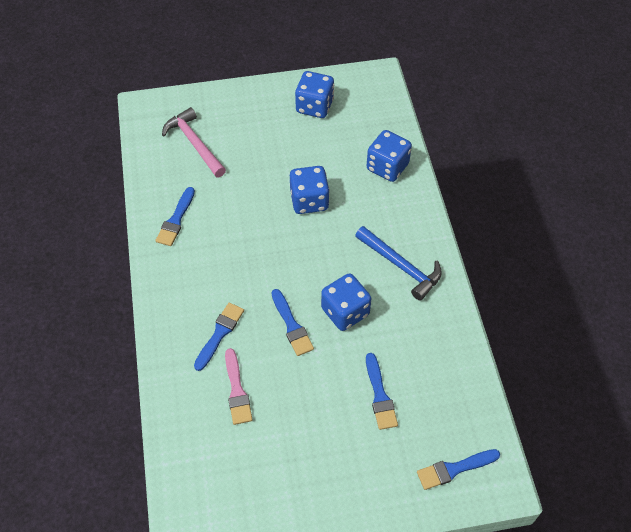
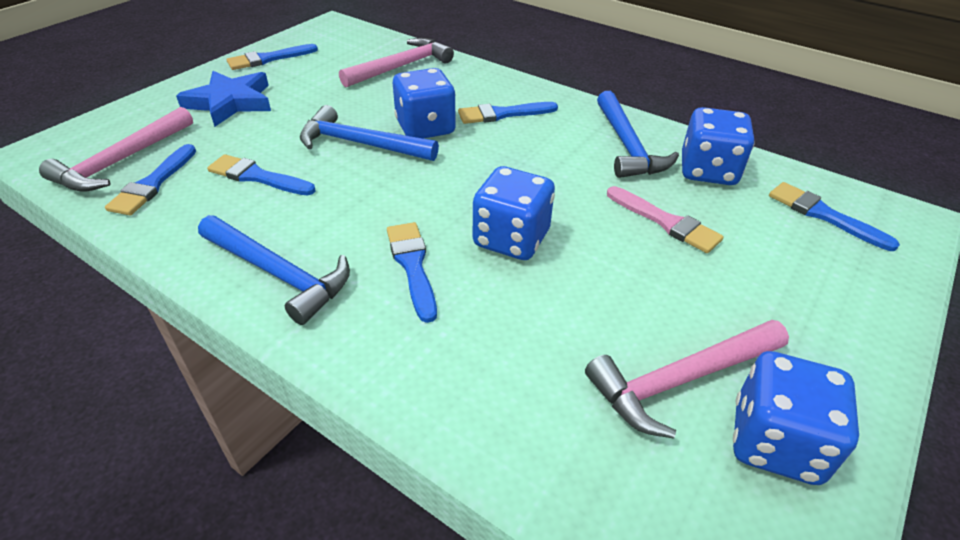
blue brush: [156,187,195,246] [194,303,244,371] [271,289,314,356] [366,353,398,430] [417,449,500,490] = 5 -> [105,144,196,215] [207,154,316,195] [227,44,318,70] [387,222,437,323] [458,102,558,124] [769,182,900,251] = 6
blue hammer: [355,226,442,301] = 1 -> [198,215,350,325] [300,105,439,161] [597,91,679,178] = 3
blue star: none = 0 -> [176,71,271,127] = 1
pink hammer: [162,107,226,177] = 1 -> [39,107,193,192] [339,38,454,87] [585,320,789,439] = 3

